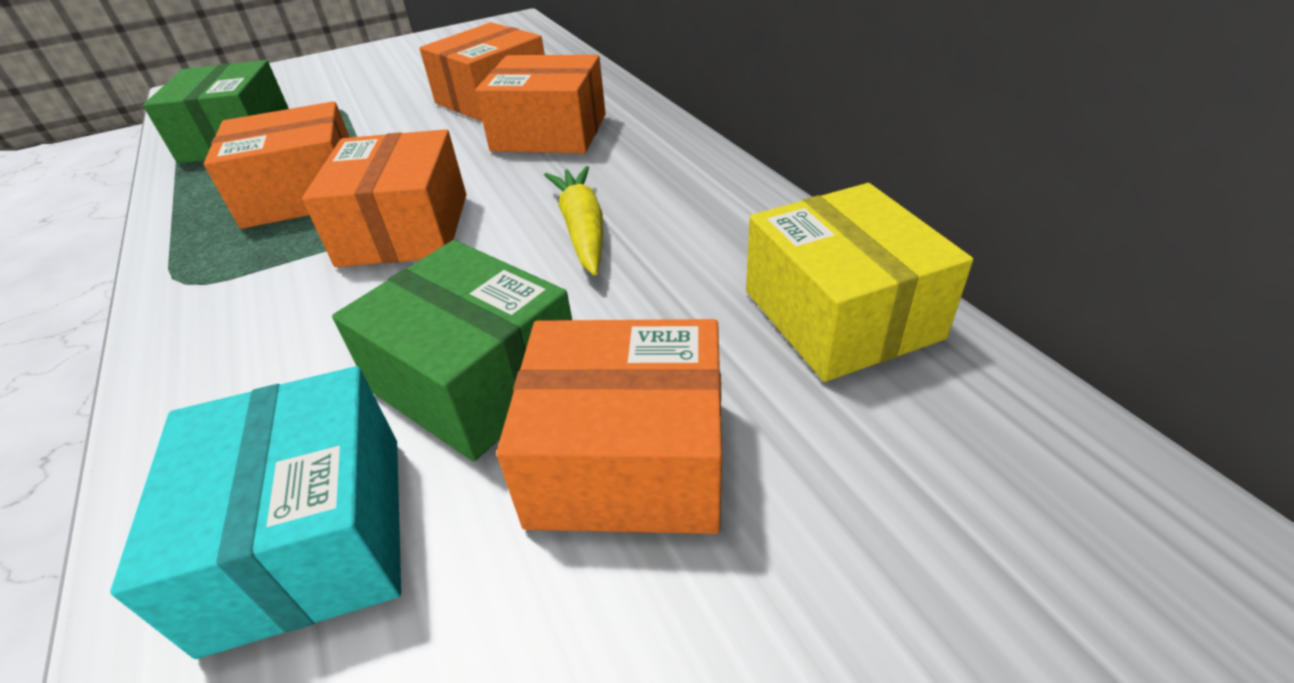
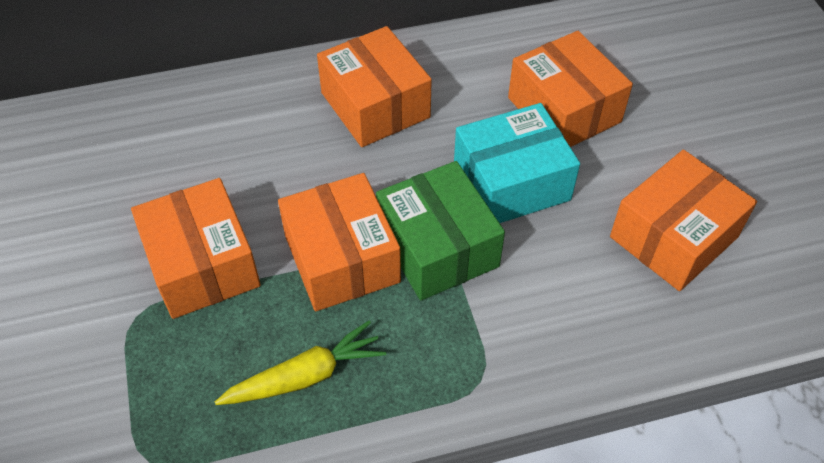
green box: [143,60,289,164] [332,240,572,461] = 2 -> [376,161,505,300] = 1
yellow box: [746,183,973,382] = 1 -> none = 0

